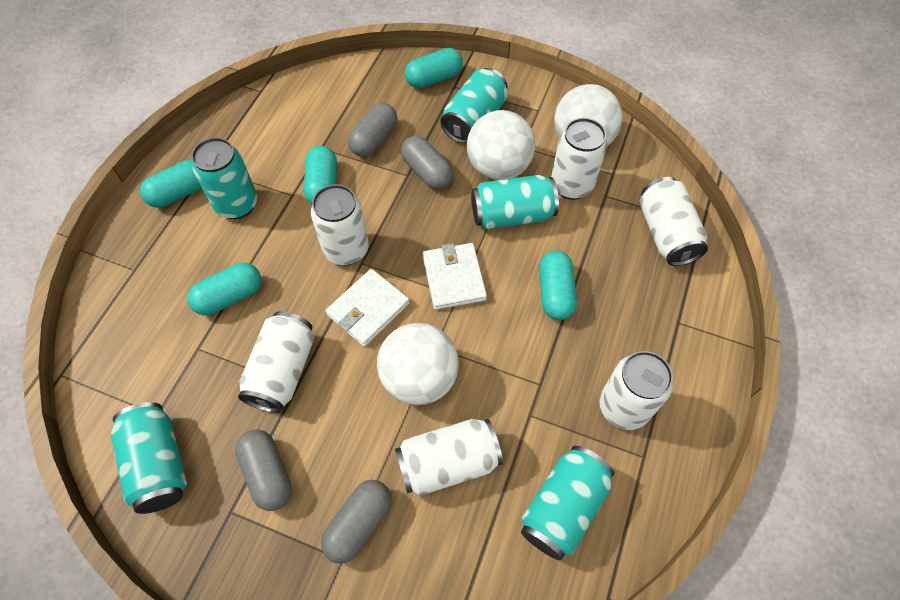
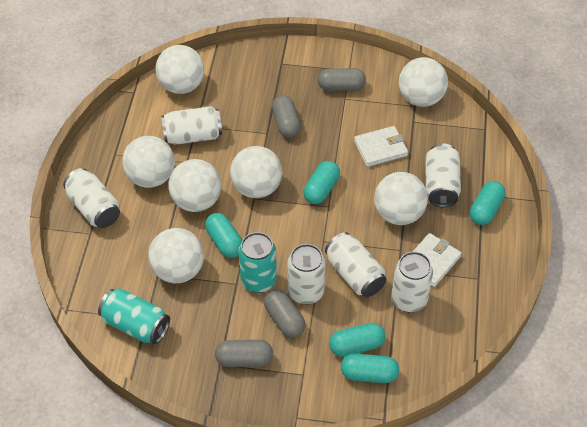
turquoise can: [111,402,187,514] [191,137,257,219] [440,68,508,143] [471,175,559,229] [521,446,614,560] = 5 -> [98,288,170,344] [238,232,277,293] = 2
white ball: [377,323,459,405] [467,110,535,180] [554,84,622,146] = 3 -> [122,136,175,188] [148,228,204,283] [155,45,204,94] [168,159,222,212] [230,146,283,198] [374,172,428,225] [399,57,448,107] = 7

